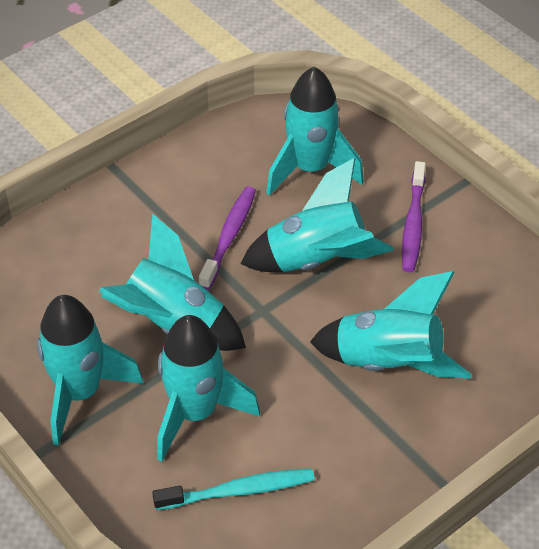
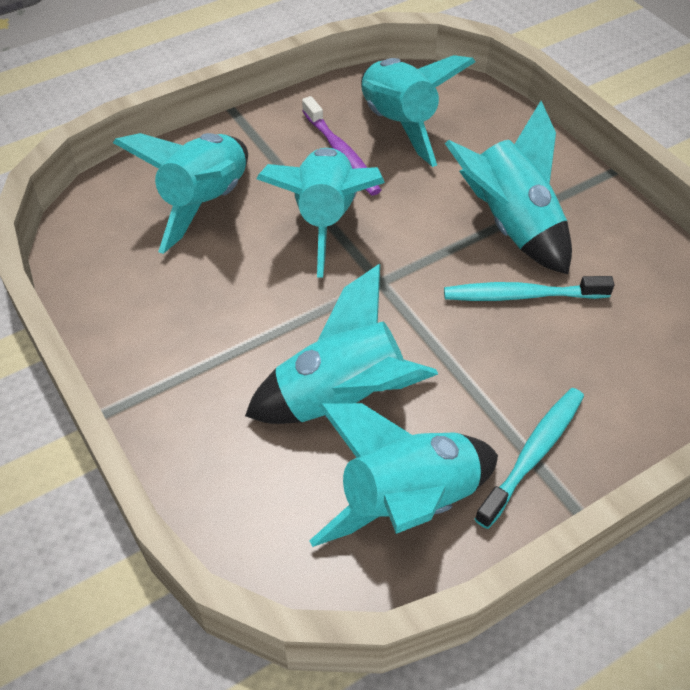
purple toothbrush: [199,186,256,290] [402,161,426,272] = 2 -> [302,96,381,196] = 1
turquoise toothbrush: [152,468,315,510] = 1 -> [444,276,614,301] [475,388,584,529] = 2

